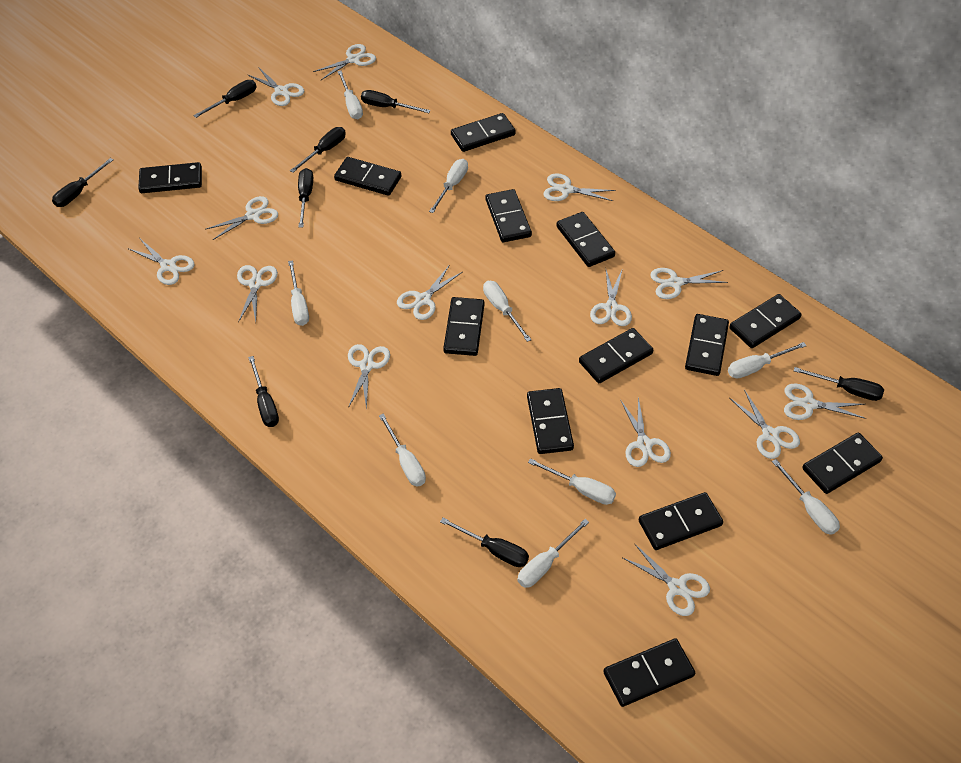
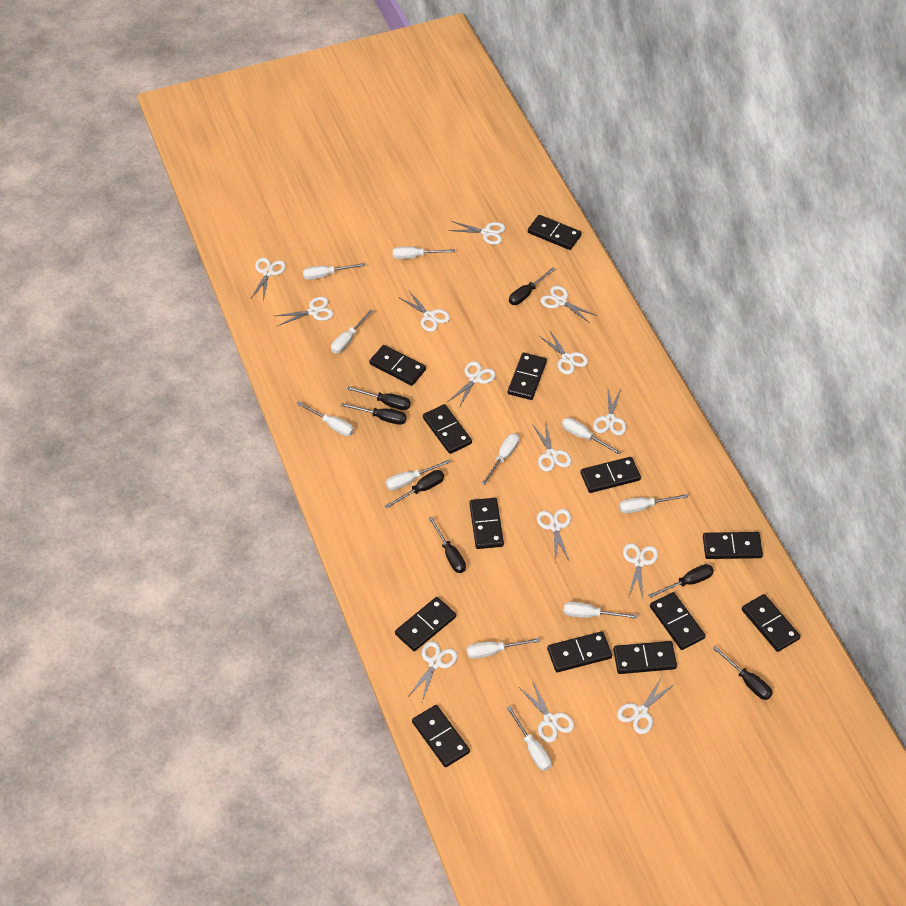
black screwdriver: [52,158,114,207] [193,80,256,118] [248,356,279,427] [290,127,346,173] [298,168,313,228] [361,90,430,113] [440,518,529,567] [794,367,884,401] = 8 -> [341,403,407,425] [347,386,411,410] [385,470,444,509] [429,517,466,573] [509,267,555,305] [648,564,714,598] [713,646,773,700] = 7
white screwdriver: [288,260,309,326] [337,71,363,119] [379,414,426,487] [429,159,468,213] [483,281,532,342] [517,519,589,588] [528,458,616,505] [728,342,807,379] [772,459,840,535] = 9 -> [297,402,354,436] [303,263,365,280] [331,309,373,354] [386,459,450,490] [393,247,455,259] [466,638,540,659] [481,433,519,485] [507,706,551,771] [562,417,622,455] [564,602,637,619] [619,494,688,513] = 11

